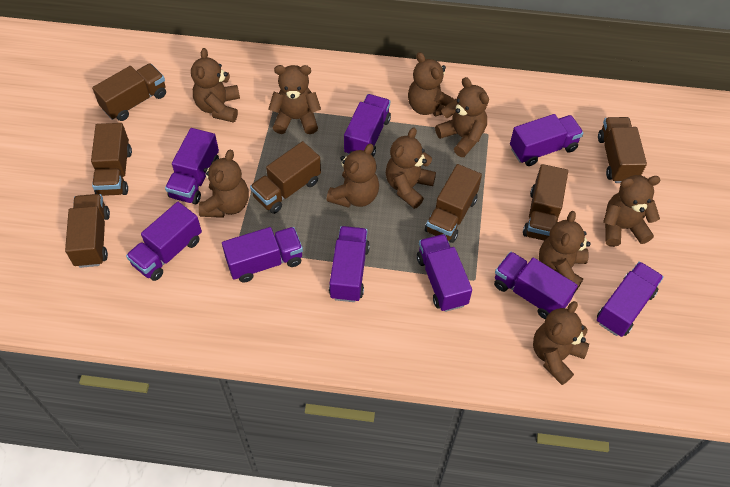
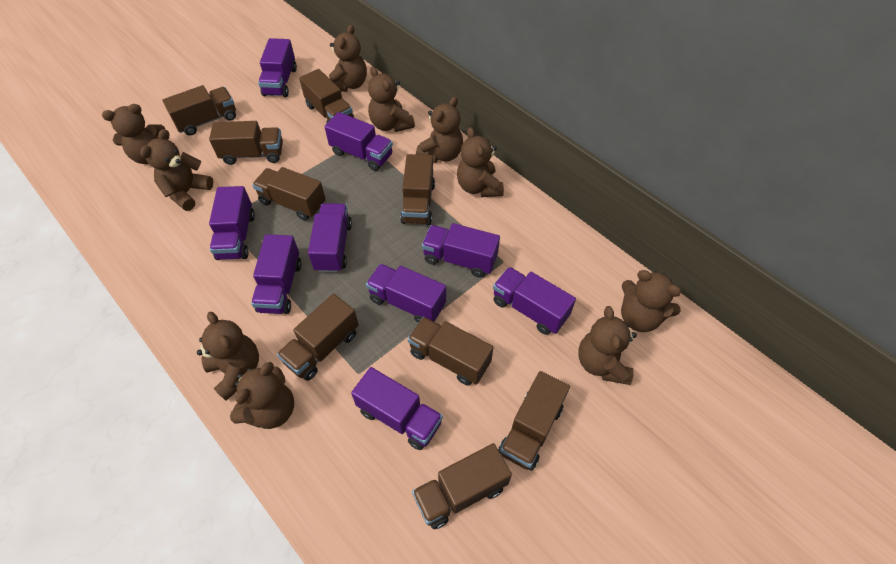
brown truck: [65,194,110,268] [91,123,132,196] [92,63,166,121] [250,141,321,214] [425,164,482,243] [523,164,568,241] [598,117,647,183] = 7 -> [162,85,236,136] [209,121,283,165] [252,167,326,221] [277,294,359,381] [299,69,354,123] [400,154,435,225] [408,317,494,386] [412,443,512,529] [499,371,570,471] = 9

